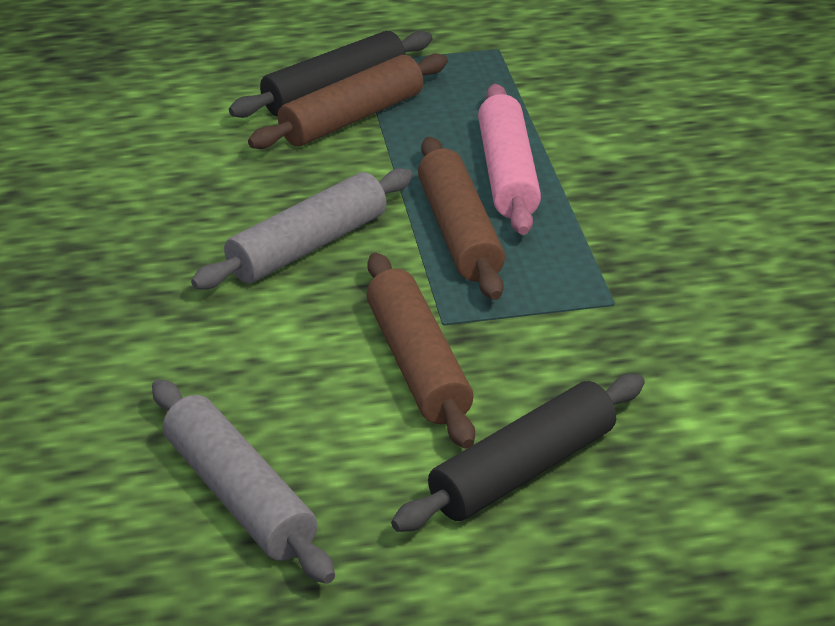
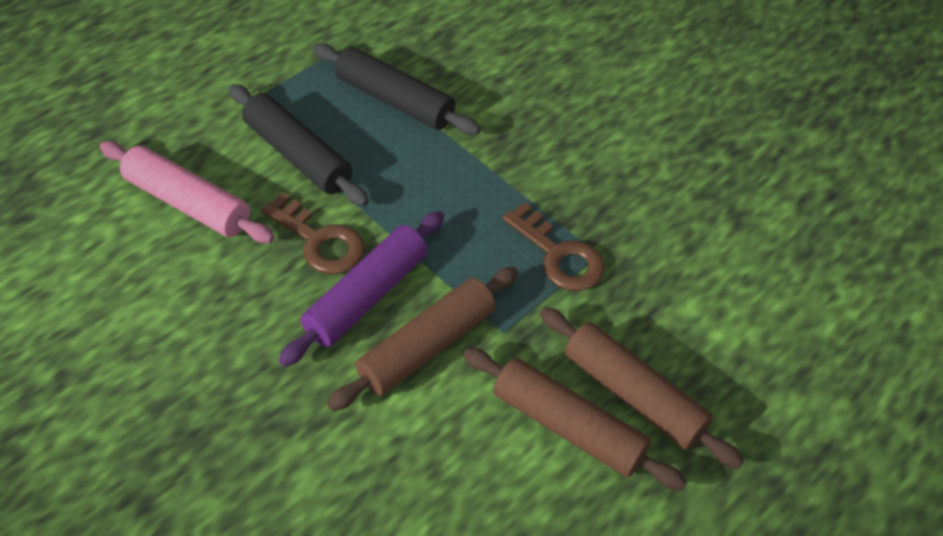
brown key: none = 0 -> [261,192,365,274] [503,202,605,291] = 2
grey rolling pin: [152,379,335,584] [191,168,413,290] = 2 -> none = 0
purple rolling pin: none = 0 -> [279,211,444,367] = 1

